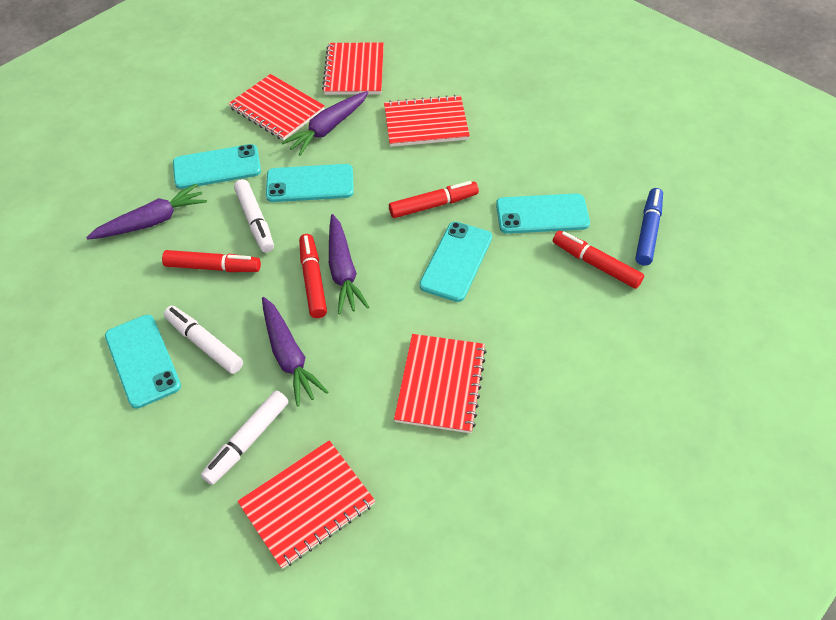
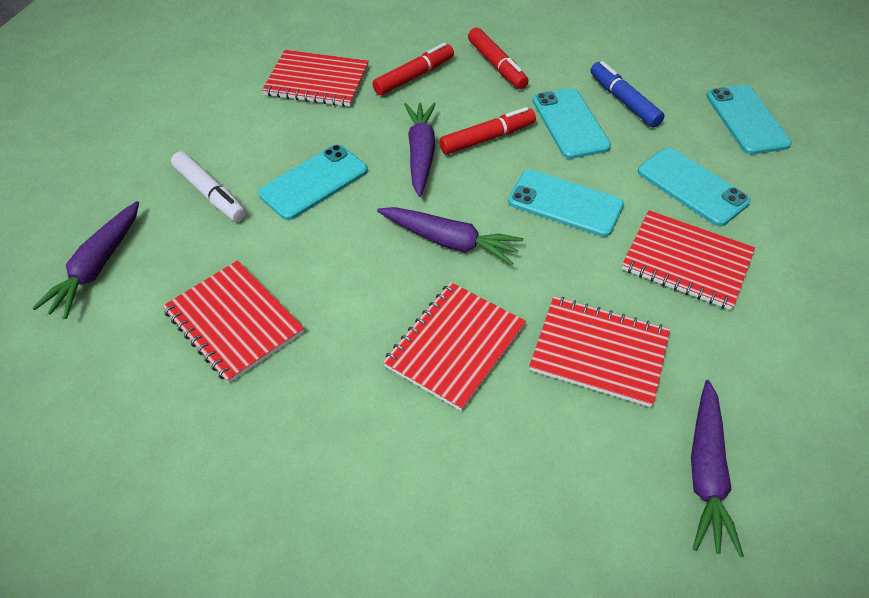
red marker: [162,250,261,272] [299,234,327,318] [389,181,479,218] [553,231,644,289] = 4 -> [372,43,454,95] [439,107,536,154] [468,28,529,89] = 3
white marker: [164,306,243,374] [201,391,289,485] [234,179,274,252] = 3 -> [171,151,246,221] = 1

